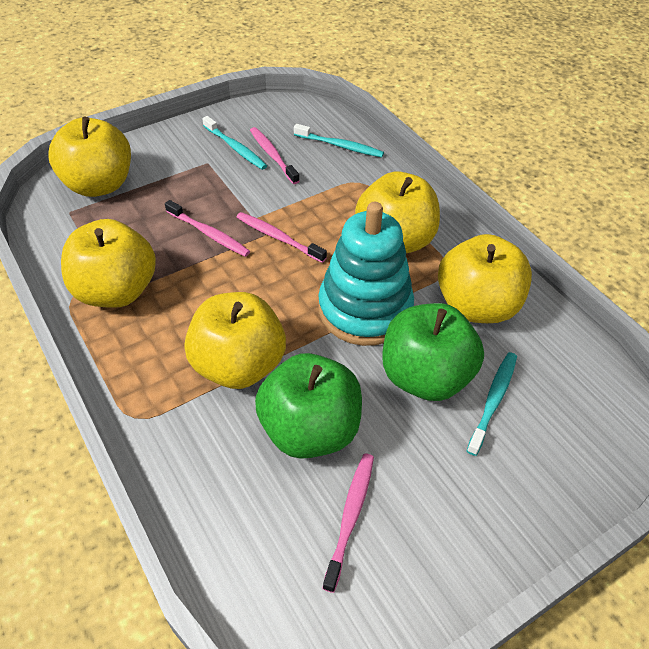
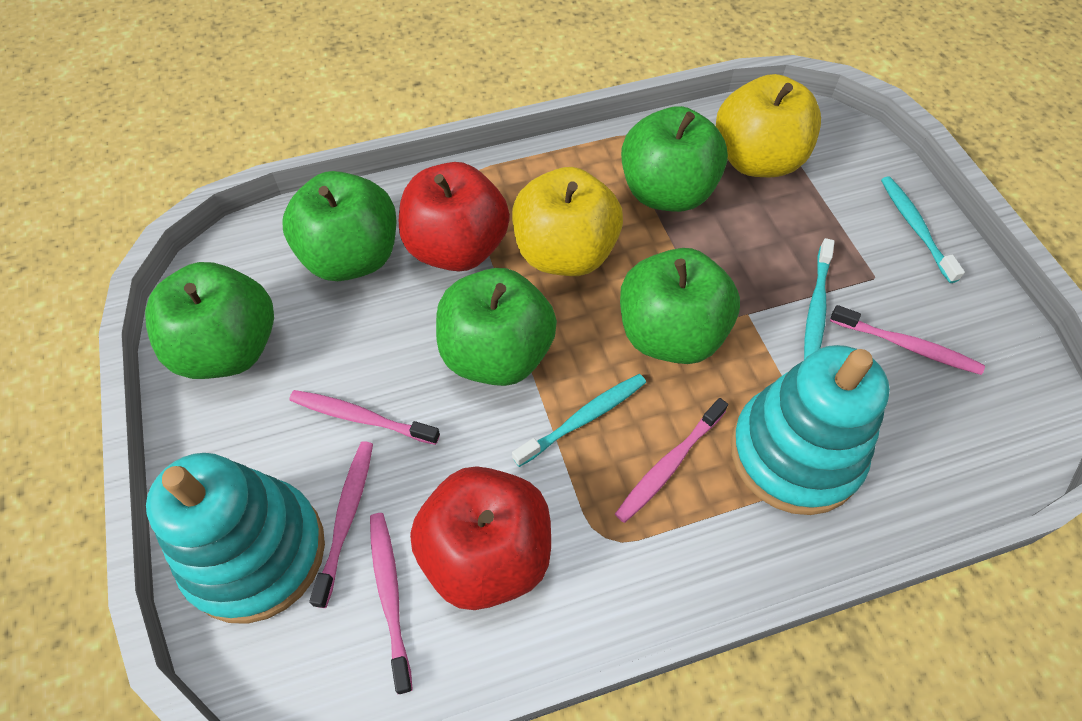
green apple: [255,353,362,459] [382,303,484,401] = 2 -> [145,262,274,379] [282,171,397,281] [436,268,557,386] [620,248,740,364] [621,106,728,212] = 5
pink toothbrush: [165,200,250,257] [236,212,327,263] [250,127,299,184] [322,453,374,593] = 4 -> [289,390,440,445] [309,441,373,608] [370,513,413,694] [615,398,728,523] [830,305,985,375] = 5
red apple: none = 0 -> [399,162,510,271] [410,466,551,610] = 2
turquoise stacking toy: [318,202,414,346] = 1 -> [146,453,325,624] [731,345,890,515] = 2
yellow apple: [48,117,131,197] [61,219,156,308] [185,292,286,389] [355,172,440,253] [438,234,532,323] = 5 -> [512,167,623,276] [716,74,821,177] = 2

